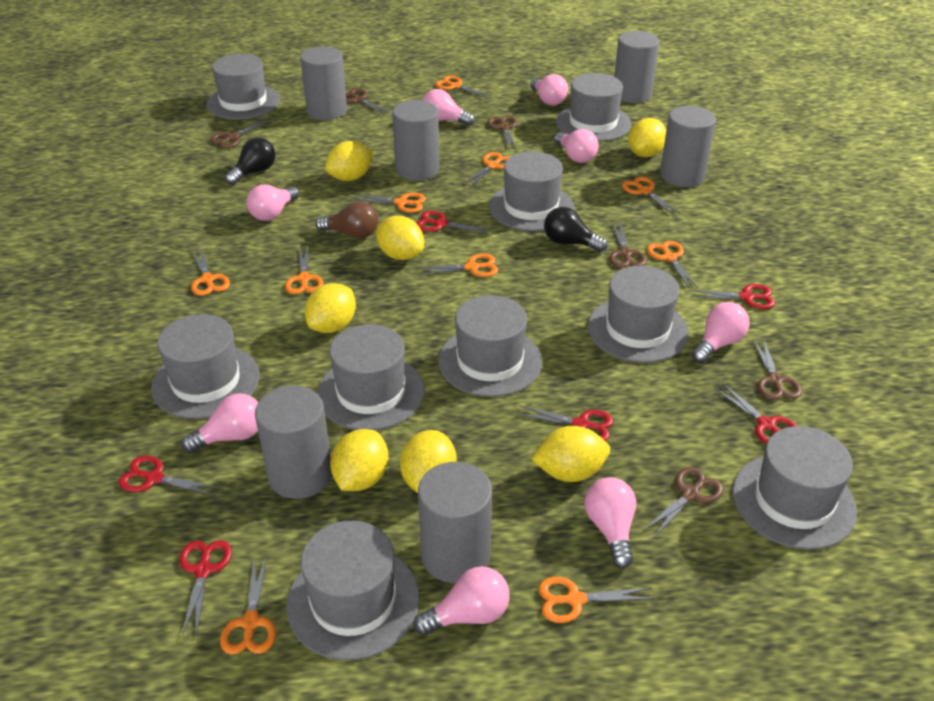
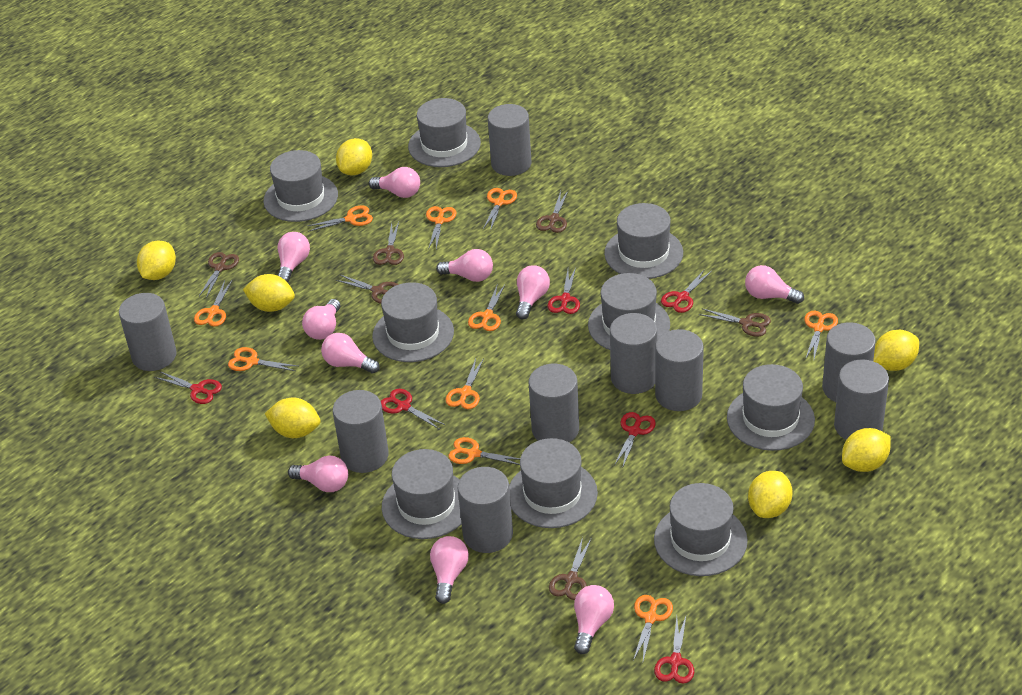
black light bulb: [225,137,276,185] [544,207,608,252] = 2 -> none = 0
brown light bulb: [315,201,378,239] = 1 -> none = 0
grey cylinder: [255,385,332,499] [300,46,347,120] [392,100,439,181] [418,462,492,583] [614,31,659,103] [660,106,716,187] = 6 -> [119,293,177,371] [333,390,389,473] [458,467,513,553] [488,104,531,176] [529,364,579,442] [610,313,657,394] [655,329,704,411] [822,322,876,402] [834,359,889,440] = 9
pink light bulb: [181,393,258,453] [247,184,299,221] [413,566,510,636] [423,89,475,126] [530,74,568,106] [554,129,598,163] [584,477,636,569] [692,302,749,363] = 8 -> [277,232,310,283] [288,456,348,492] [302,299,341,340] [321,333,380,373] [369,167,420,198] [430,536,469,604] [436,249,493,282] [516,265,550,320] [574,585,614,654] [745,265,804,304] = 10

